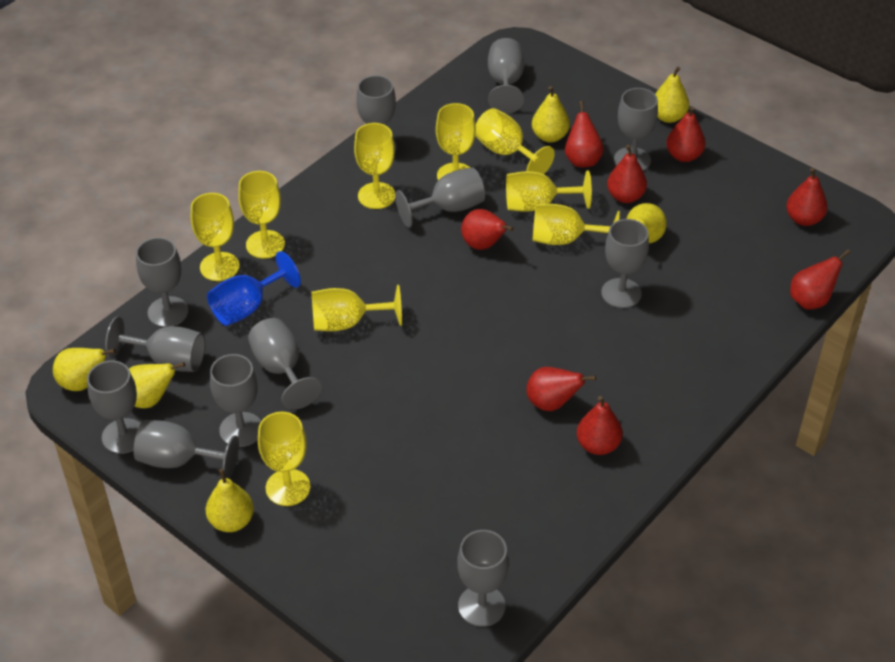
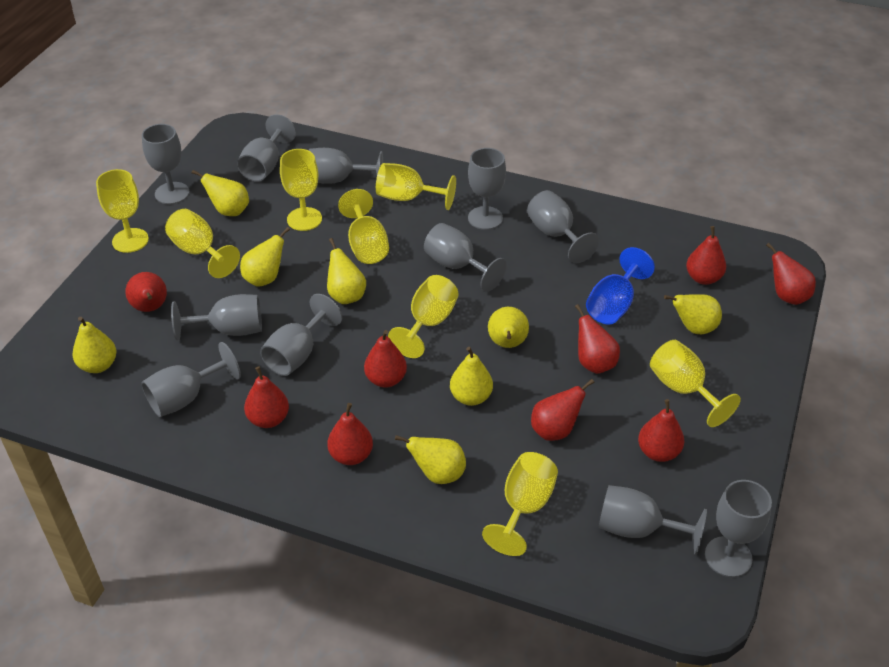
grey goblet: [87,361,141,454] [105,317,205,372] [134,420,239,479] [136,237,189,327] [210,354,261,447] [248,318,322,410] [356,75,397,151] [395,168,485,228] [457,530,509,627] [488,38,524,113] [601,219,649,308] [614,88,658,171] = 12 -> [142,124,189,204] [142,342,241,417] [171,294,262,341] [237,114,296,182] [260,294,342,376] [309,148,383,184] [424,223,507,292] [468,148,506,230] [527,190,599,263] [598,485,707,555] [705,480,772,577] = 11
red pear: [461,209,514,250] [526,367,596,411] [565,101,604,167] [577,396,623,455] [607,145,647,203] [666,106,705,162] [786,168,828,226] [790,249,850,310] = 8 -> [125,272,167,312] [244,366,289,428] [327,403,373,465] [364,330,407,388] [531,379,595,441] [575,304,620,374] [638,399,684,462] [686,226,726,285] [766,243,816,305] = 9
yellow goblet: [191,193,240,281] [238,171,285,259] [258,412,310,506] [312,285,402,331] [354,123,395,209] [436,103,476,180] [475,108,555,174] [506,170,592,212] [532,204,620,245] = 9 -> [96,169,149,253] [165,209,240,278] [280,149,322,231] [338,189,389,264] [376,163,456,210] [388,275,458,358] [482,452,558,556] [650,340,741,427] = 8
yellow pear: [53,348,116,391] [129,362,185,408] [206,469,254,532] [532,86,570,142] [626,203,667,243] [655,67,689,123] = 6 -> [72,317,116,373] [192,170,249,216] [240,227,290,287] [327,238,366,304] [395,435,466,484] [450,347,493,406] [488,307,529,348] [664,294,722,334] = 8

